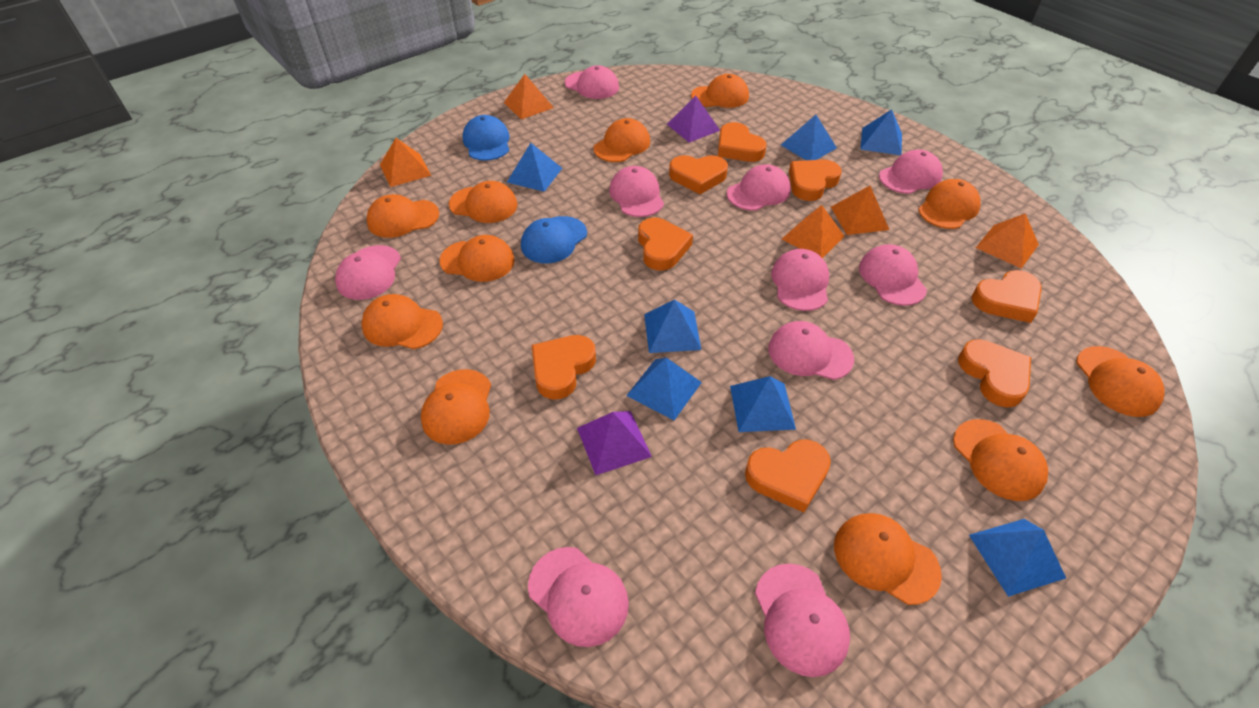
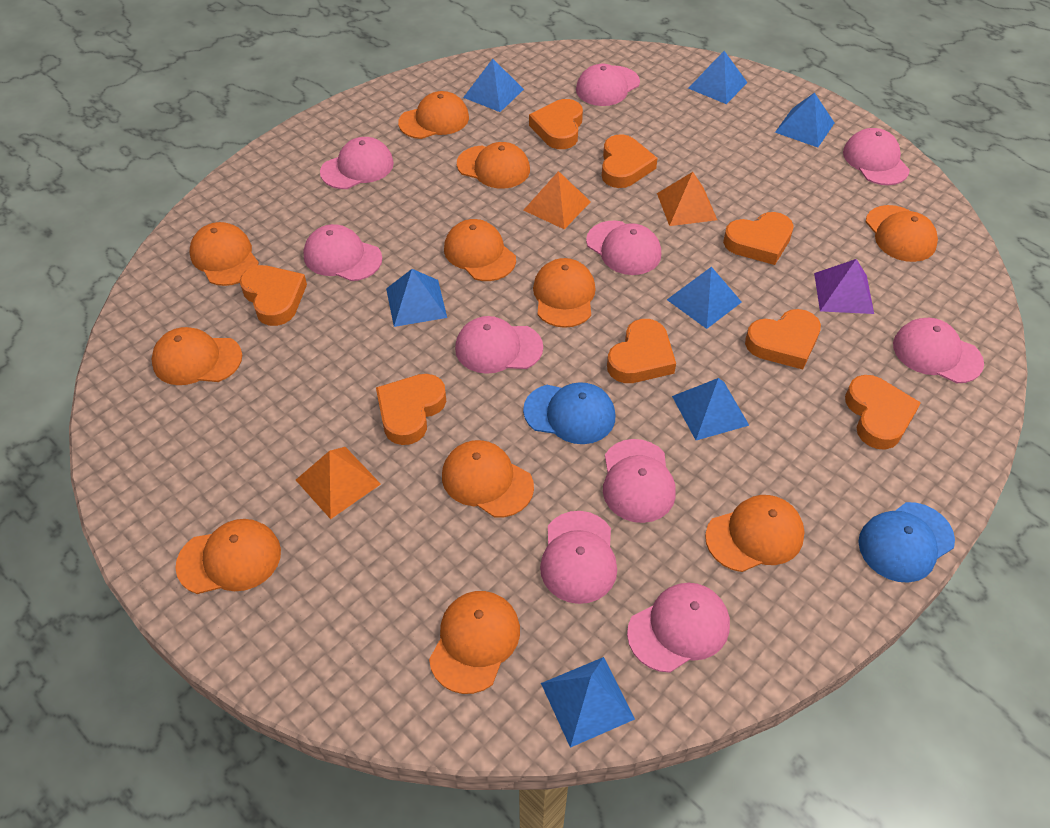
orange pyramid: [380,138,432,187] [504,74,554,119] [782,205,845,258] [831,186,889,235] [976,213,1039,269] = 5 -> [296,447,381,519] [523,171,591,229] [657,172,717,226] = 3
purple pyramid: [577,411,652,475] [667,96,720,142] = 2 -> [814,259,874,314] = 1

